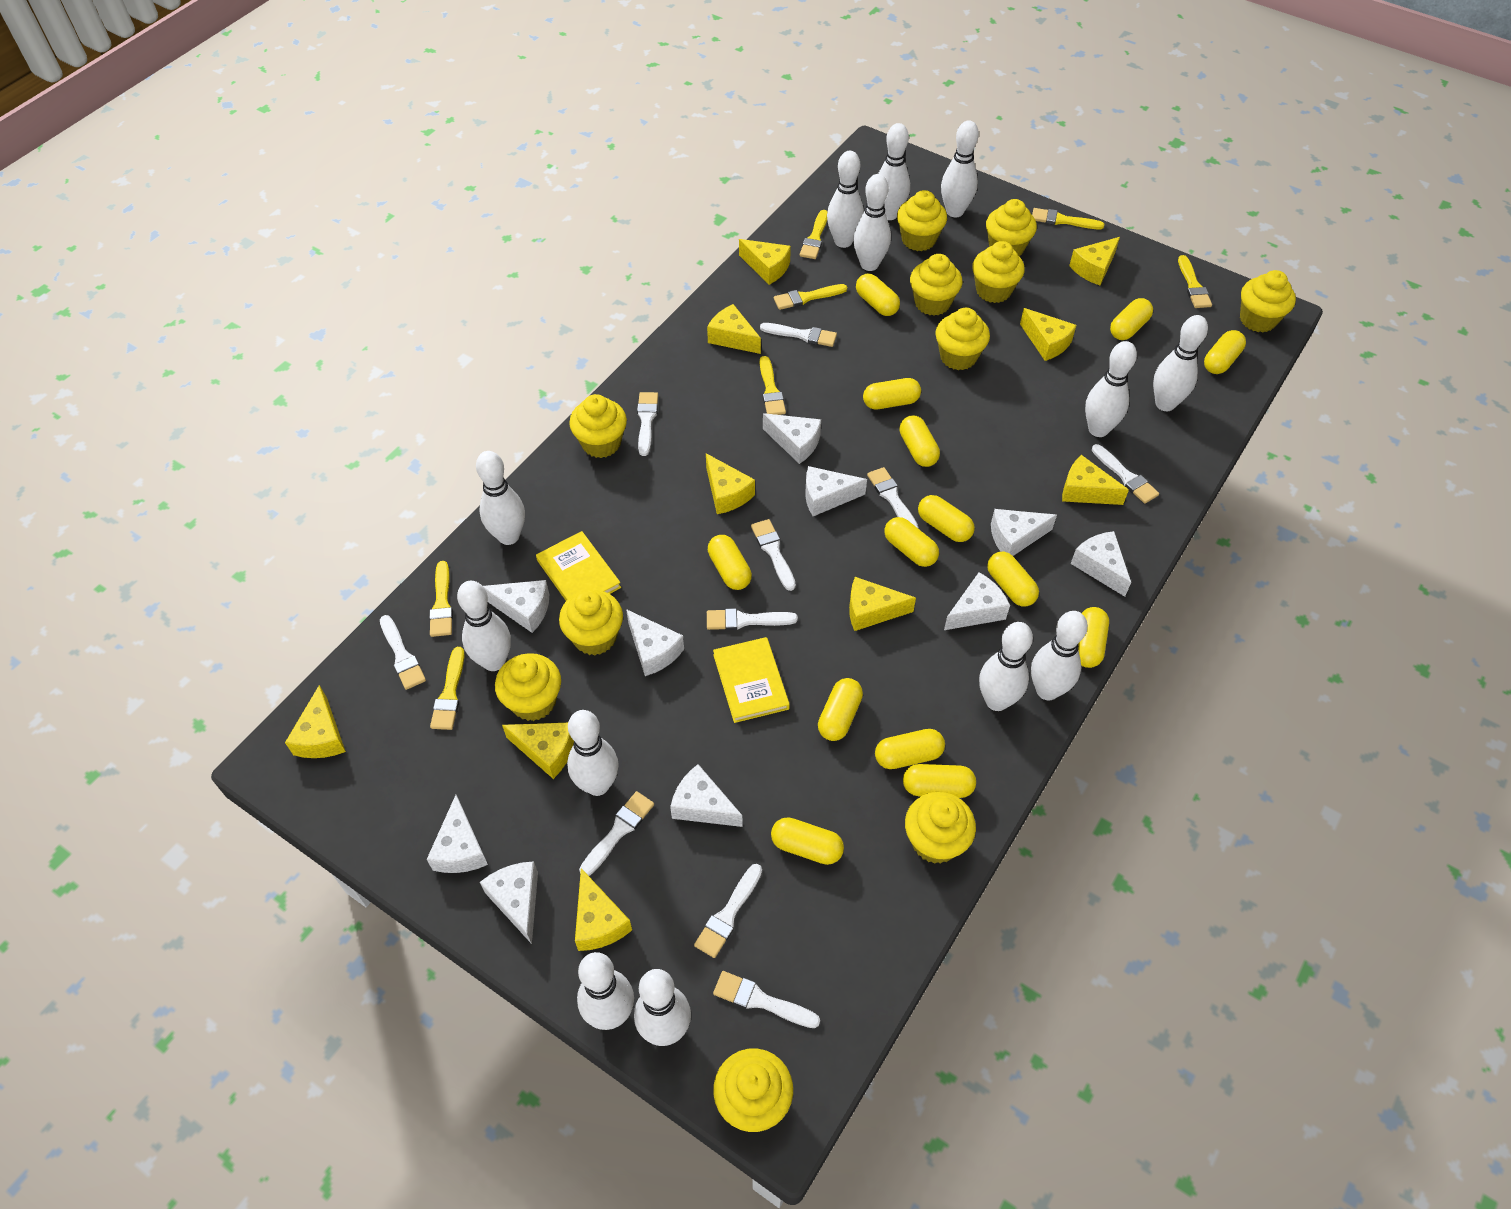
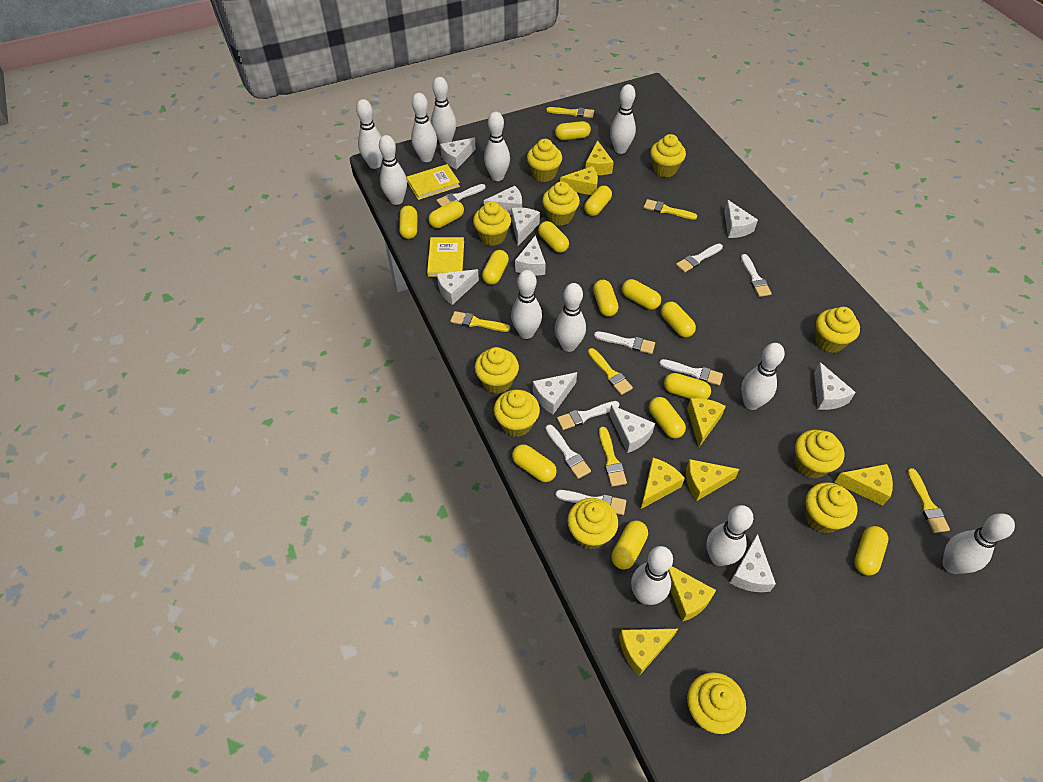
white bowling pin: [457,581,511,671] [476,451,525,545] [567,710,619,796] [577,952,634,1030] [634,969,691,1046] [827,151,864,248] [853,174,891,271] [878,123,910,220] [941,120,979,217] [979,622,1033,711] [1031,611,1088,700] [1085,341,1137,437] [1153,315,1208,411] = 13 -> [356,99,383,169] [379,135,407,205] [411,93,437,162] [431,77,456,144] [484,112,510,181] [511,270,542,339] [555,283,586,352] [610,84,636,154] [631,546,673,605] [707,505,753,566] [741,343,785,410] [943,513,1015,574] = 12
white brush: [380,615,426,690] [579,791,654,876] [637,392,658,456] [694,864,762,958] [707,608,798,630] [713,971,820,1028] [751,519,796,591] [760,323,837,347] [867,467,919,529] [1092,444,1159,504] = 10 -> [436,184,485,207] [546,425,591,479] [556,490,626,515] [557,401,619,430] [594,331,655,354] [659,359,723,386] [676,244,723,272] [741,254,772,297] = 8
yellow brush: [429,561,453,637] [430,647,465,730] [760,356,786,415] [774,284,847,310] [800,210,828,259] [1032,208,1104,229] [1178,255,1212,308] = 7 -> [450,311,510,332] [546,107,594,118] [588,348,633,395] [599,427,627,487] [644,199,697,220] [907,468,950,533] = 6
yellow cheese: [285,685,346,758] [502,723,574,779] [575,868,632,951] [706,453,755,514] [707,304,761,354] [739,239,791,285] [849,577,916,631] [1020,308,1077,361] [1062,455,1129,505] [1069,237,1120,285] = 10 -> [560,166,598,195] [585,140,614,175] [619,629,678,676] [641,458,685,509] [668,566,716,622] [686,459,740,501] [687,398,726,447] [834,464,893,506] = 8

